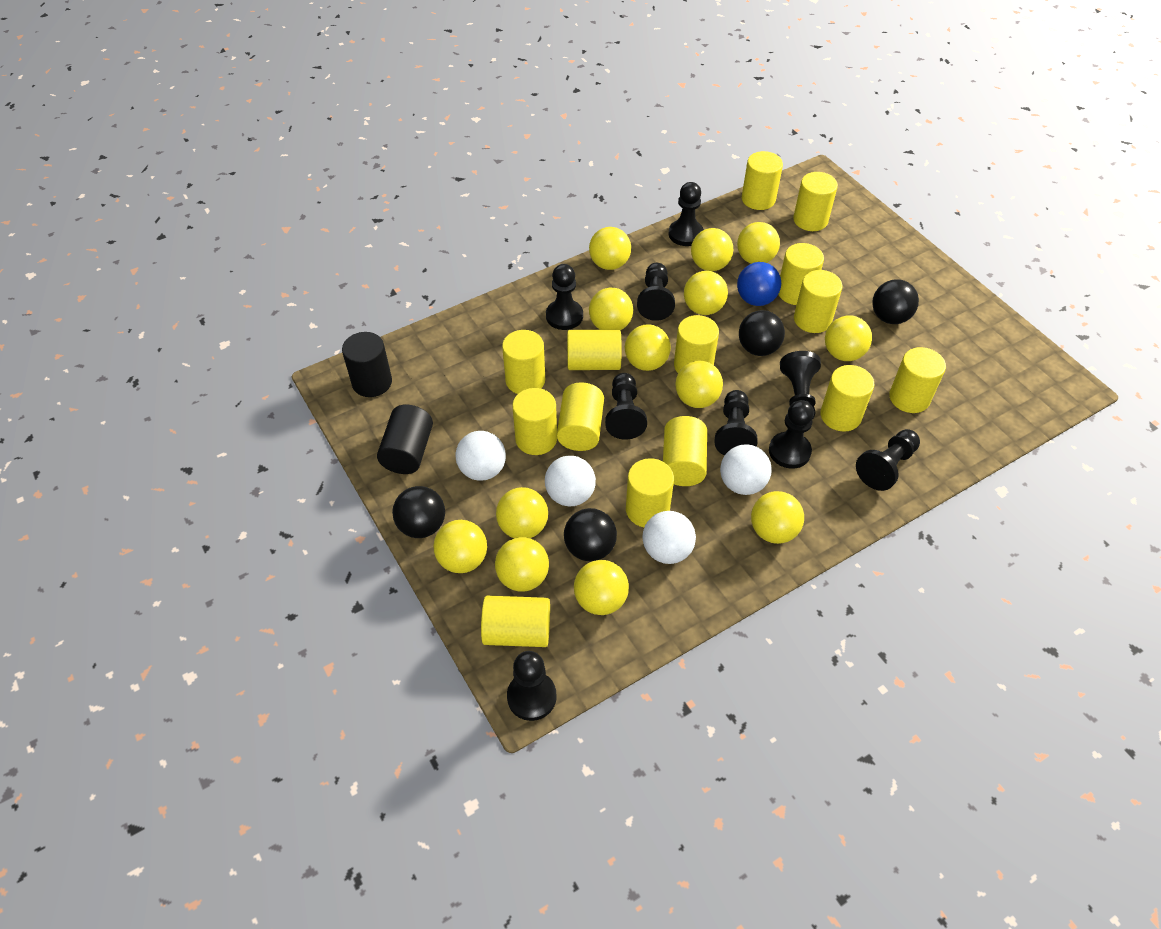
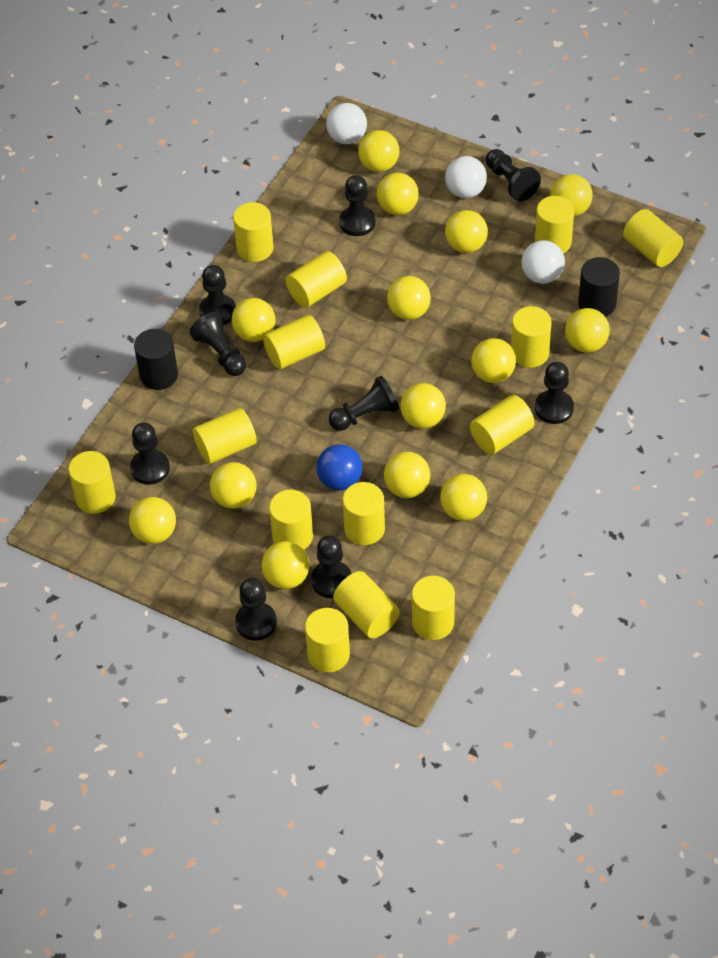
black ball: [392,486,445,538] [564,508,617,561] [739,310,785,356] [872,279,919,324] = 4 -> none = 0
white ball: [455,431,506,481] [545,456,596,506] [642,511,696,564] [720,444,772,495] = 4 -> [326,103,367,144] [445,156,487,198] [521,240,565,284] = 3
yellow ball: [433,520,487,573] [495,537,549,592] [496,487,548,538] [574,560,629,615] [589,227,631,270] [589,288,633,330] [625,324,671,371] [675,361,723,408] [684,271,728,315] [691,228,733,271] [737,222,780,264] [751,491,804,544] [825,315,872,361] = 13 -> [129,497,176,544] [210,462,257,509] [232,298,275,342] [262,541,309,589] [358,130,400,172] [377,173,419,215] [384,452,430,498] [387,276,431,320] [400,383,446,429] [440,474,487,521] [445,210,488,253] [471,338,516,383] [550,174,593,217] [565,308,610,353] = 14

